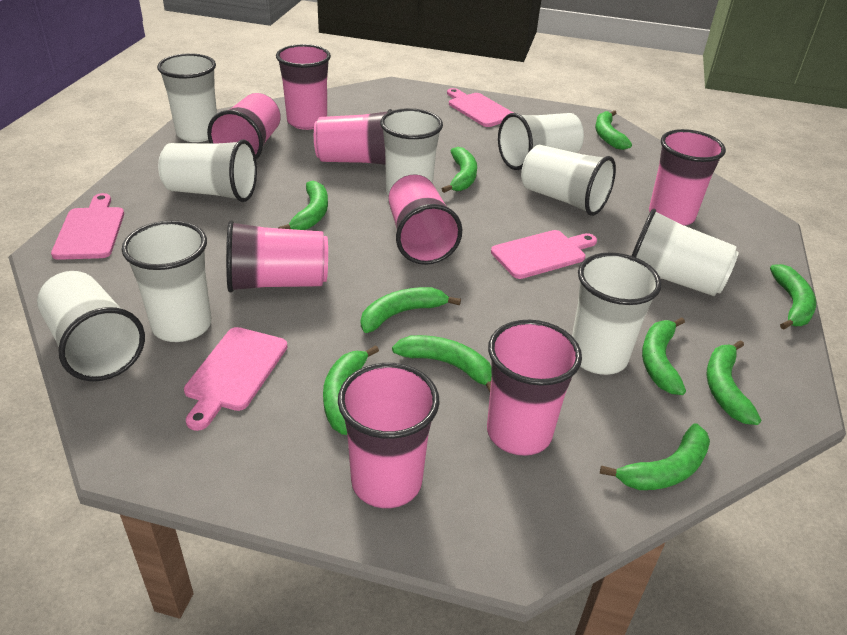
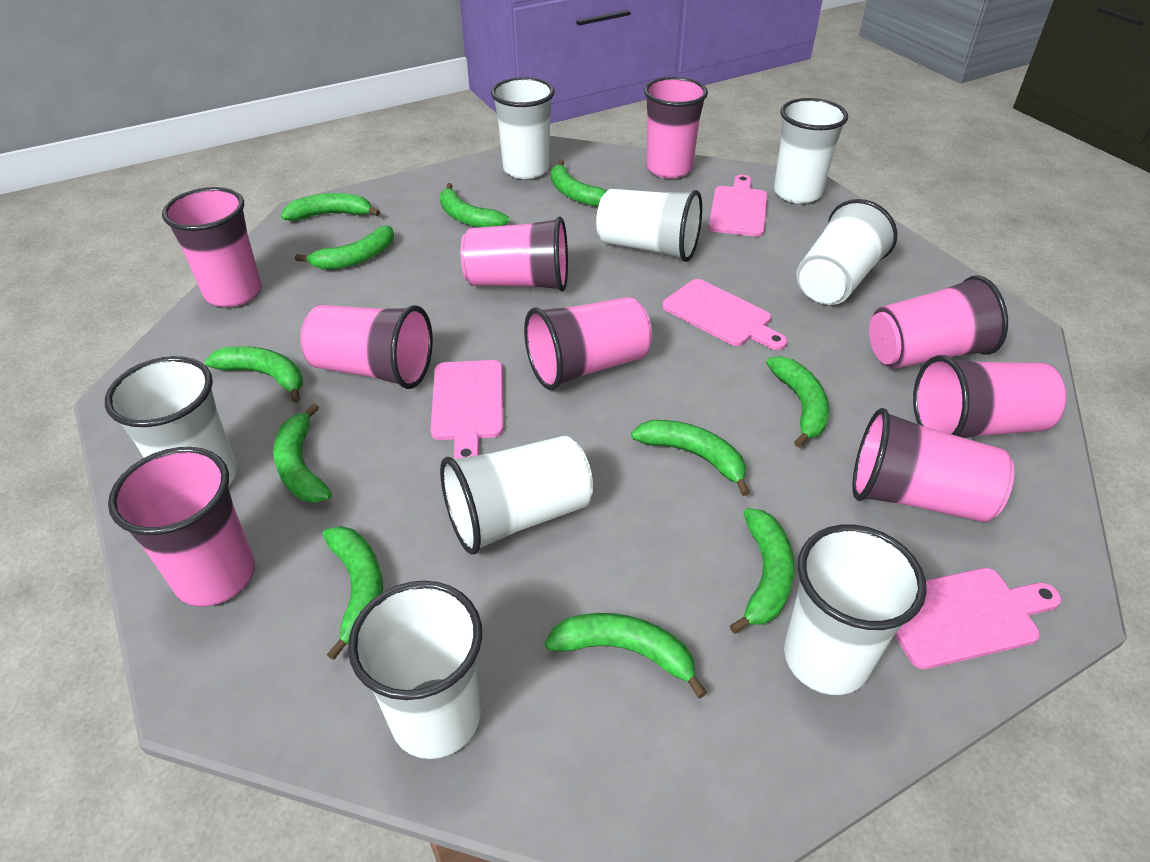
green banana: [279,181,328,230] [323,345,379,435] [361,287,461,333] [392,335,492,392] [442,147,477,193] [595,110,632,150] [600,423,710,490] [642,317,686,395] [706,340,761,425] [770,264,816,330] = 10 -> [204,346,303,403] [273,403,332,503] [281,193,380,221] [295,226,394,270] [322,526,383,660] [440,183,509,227] [545,613,707,698] [551,160,607,207] [631,420,750,496] [730,508,795,634] [766,356,829,448] = 11
pink cup: [207,93,281,160] [226,220,328,293] [276,44,331,130] [314,109,393,165] [338,363,440,509] [388,174,462,265] [487,320,582,456] [649,129,726,226] = 8 -> [108,447,255,607] [162,187,262,307] [300,305,433,389] [461,216,568,292] [524,297,652,390] [644,77,708,179] [852,408,1014,522] [869,275,1008,369] [913,355,1067,438] = 9
white cup: [37,271,145,381] [122,220,211,342] [157,53,217,142] [158,139,257,202] [380,108,443,196] [498,113,584,170] [521,145,616,216] [572,252,662,375] [632,209,739,296] = 9 -> [105,356,237,487] [348,581,482,759] [440,436,593,555] [491,77,555,179] [596,189,702,262] [774,98,848,204] [784,524,927,695] [796,199,897,305] = 8

